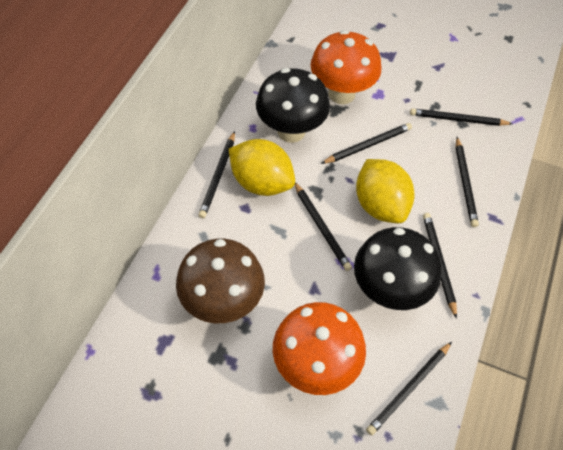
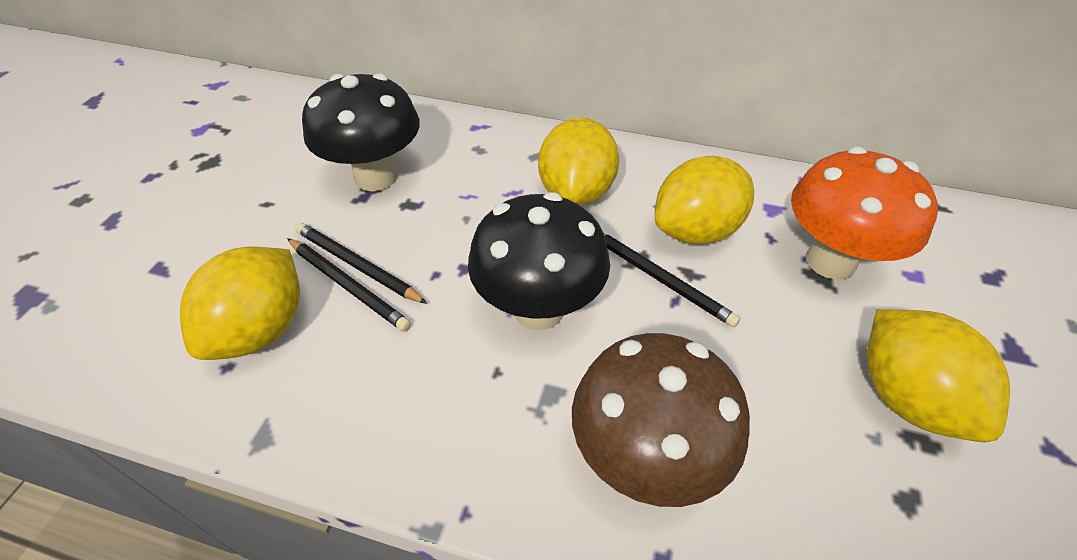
black pencil: [198,131,235,218] [295,182,352,271] [321,123,412,164] [366,342,452,436] [410,108,513,126] [423,213,457,319] [456,137,479,227] = 7 -> [287,238,411,332] [295,223,428,304] [604,234,740,327] = 3
orange mushroom: [273,302,366,395] [310,30,382,104] = 2 -> [791,147,938,280] = 1
yellow lemon: [229,139,295,196] [356,159,414,223] = 2 -> [180,247,300,360] [538,118,619,206] [655,156,754,244] [867,309,1010,442] = 4

